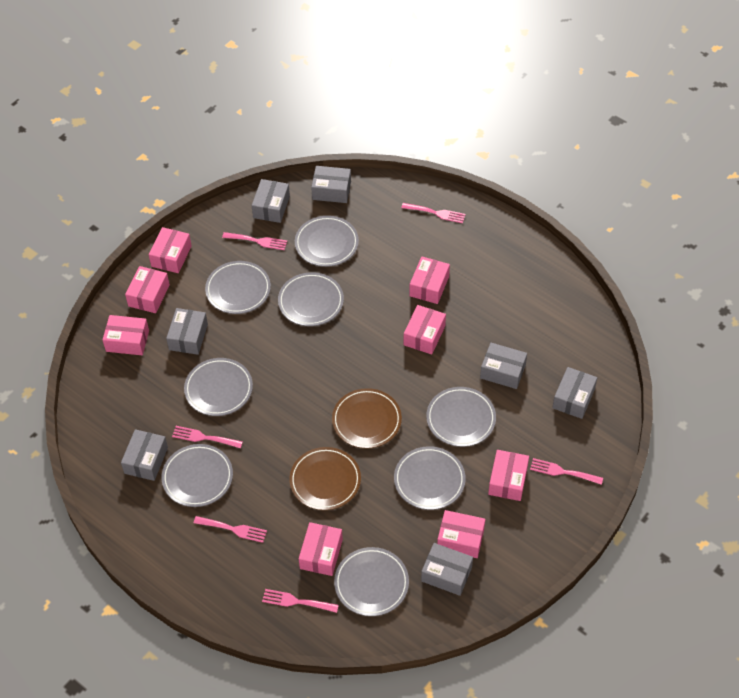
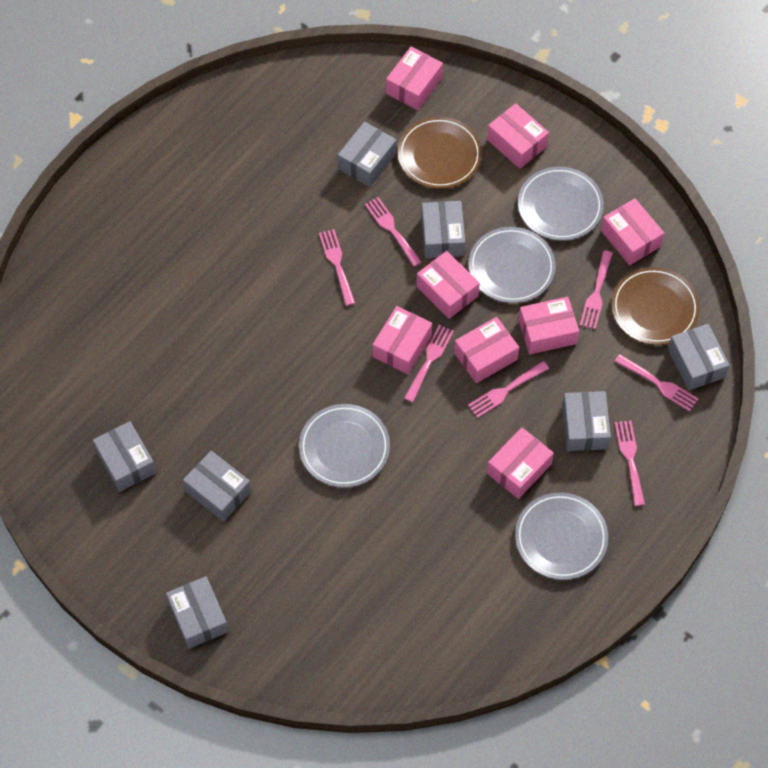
grey plate: [162,444,233,507] [184,358,253,416] [205,261,271,314] [278,272,344,326] [295,216,359,267] [334,547,409,616] [394,446,466,510] [426,387,496,447] = 8 -> [299,404,390,488] [468,227,556,303] [515,492,608,580] [518,167,604,241] = 4
pink fork: [172,426,243,448] [194,516,267,543] [222,232,287,250] [262,589,339,613] [401,203,466,223] [530,458,603,485] = 6 -> [319,229,355,306] [365,197,421,267] [404,325,454,402] [468,361,549,418] [580,250,613,329] [614,354,699,412] [615,420,645,506] = 7

